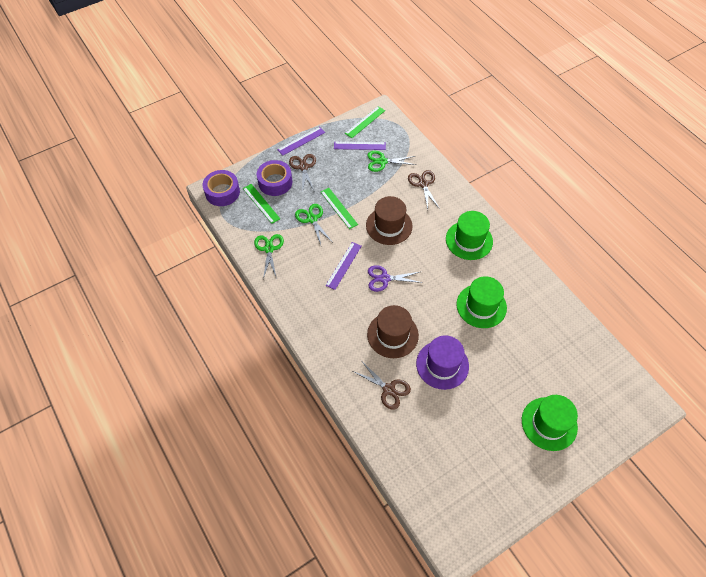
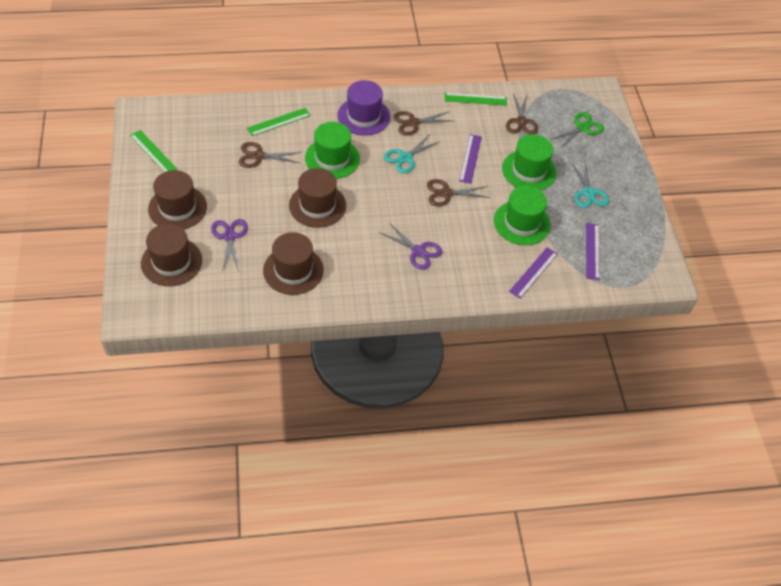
brown hat: [366,196,413,245] [367,305,419,358] = 2 -> [141,224,202,286] [148,170,207,229] [263,232,324,295] [289,168,346,228] = 4
brown scissors: [289,154,316,193] [353,362,411,410] [408,170,440,209] = 3 -> [239,142,302,168] [394,111,454,136] [427,179,490,206] [506,93,538,134] = 4
green scissors: [254,234,284,279] [295,204,332,245] [367,151,416,172] = 3 -> [550,112,604,149] = 1
purple scissors: [368,265,423,292] = 1 -> [211,219,248,272] [379,223,443,270] = 2
purple tape: [203,170,240,206] [257,160,292,196] = 2 -> none = 0
turquoise scissors: none = 0 -> [384,134,441,173] [571,160,609,208] = 2

